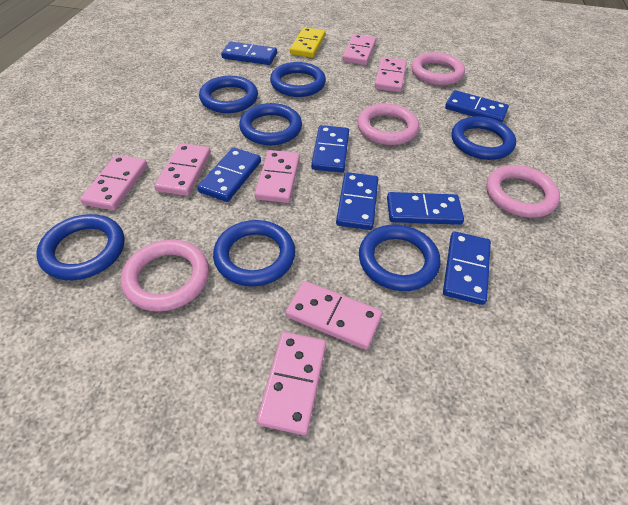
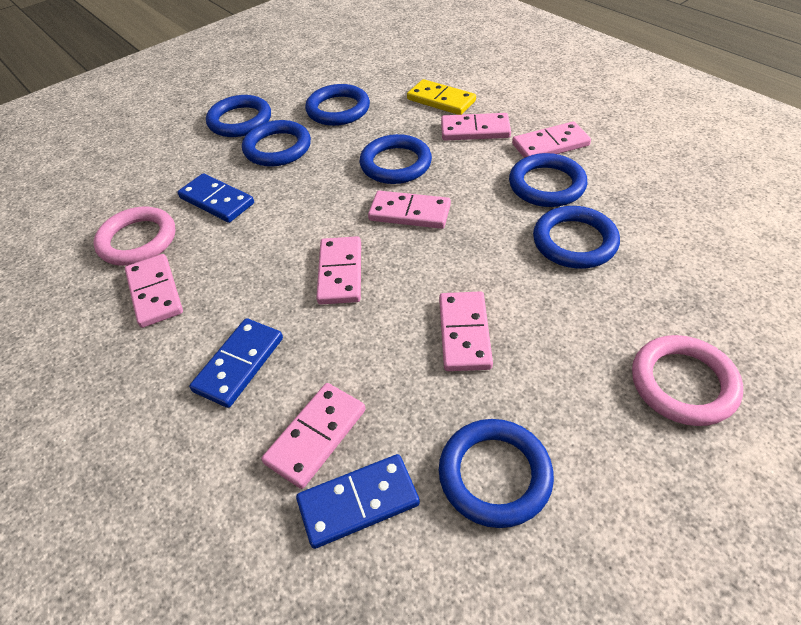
blue domino: [197,148,261,202] [221,42,277,65] [311,125,349,173] [336,172,378,230] [387,192,464,225] [443,231,491,305] [445,90,509,122] = 7 -> [178,173,254,223] [189,318,283,408] [296,454,420,549] = 3
pink ring: [121,240,209,312] [357,103,419,145] [411,52,465,85] [486,165,560,218] = 4 -> [94,207,176,266] [632,335,743,426] = 2

